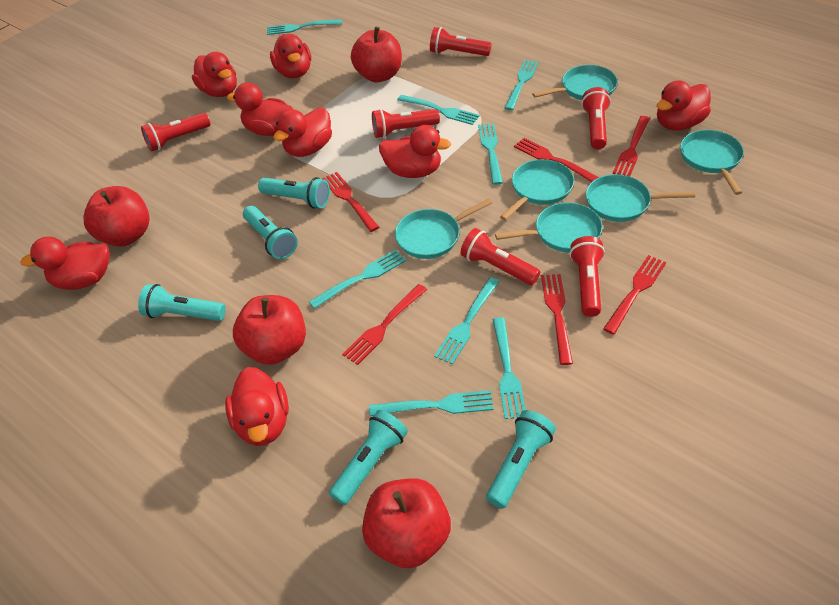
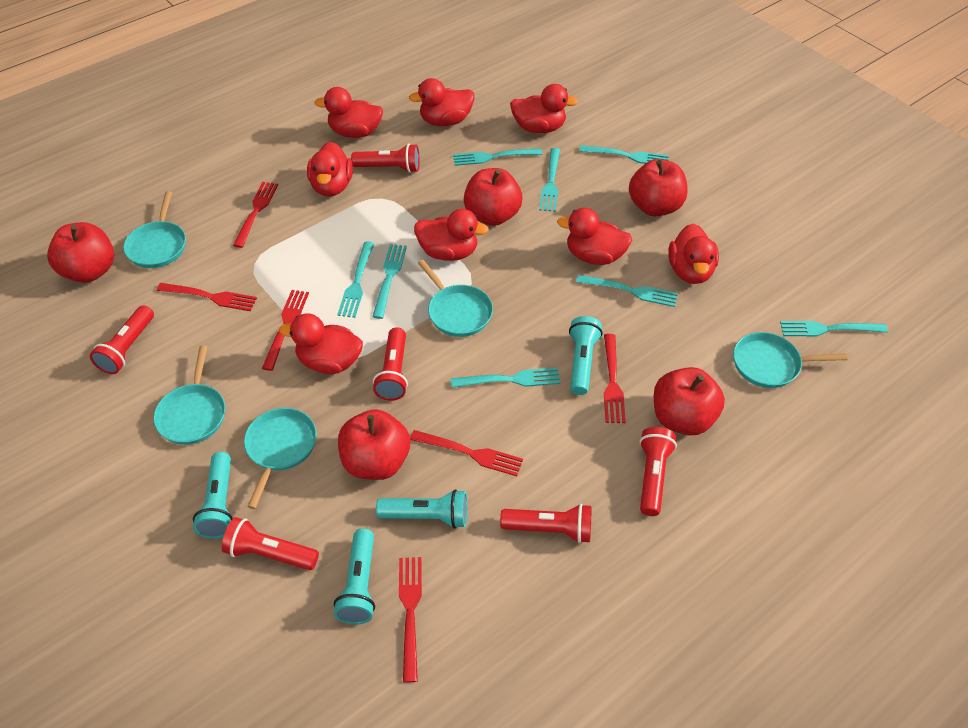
red apple: [84,186,150,247] [233,295,306,365] [351,27,402,82] [362,478,451,568] = 4 -> [47,222,114,283] [338,409,410,480] [464,168,522,226] [629,159,688,216] [654,367,725,435] = 5
turquoise flashlight: [138,284,226,321] [243,206,298,259] [258,177,330,209] [329,410,408,505] [486,410,556,509] = 5 -> [193,452,233,539] [334,528,375,624] [376,489,467,529] [569,316,603,395] = 4
turquoise pan: [395,199,492,259] [495,202,603,253] [500,159,574,220] [532,65,618,100] [586,174,695,222] [680,130,744,195] = 6 -> [123,191,186,268] [153,345,225,445] [244,408,317,509] [418,260,493,337] [733,332,848,388] = 5

